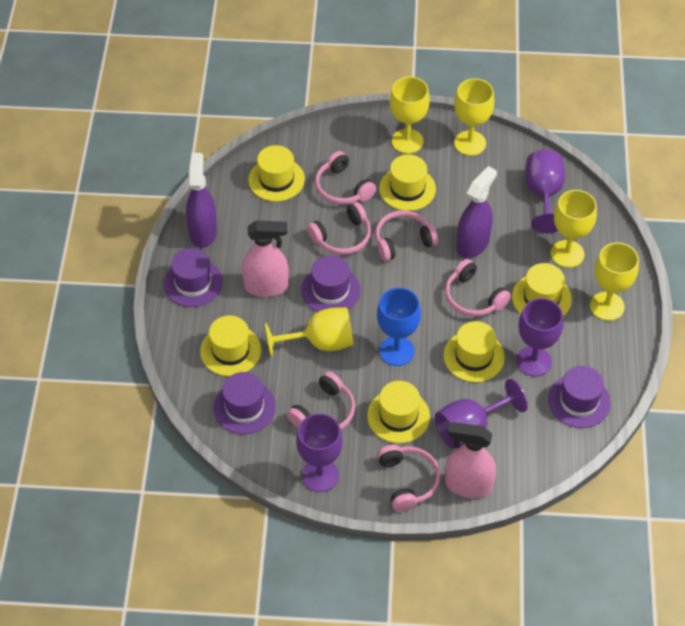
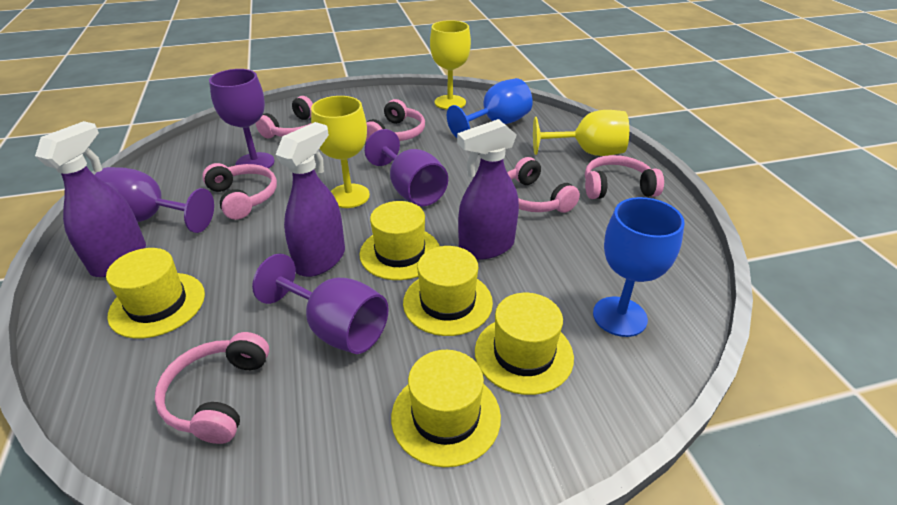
blue goblet: [377,287,421,366] = 1 -> [447,78,533,138] [593,197,685,337] = 2
pink spray bottle: [242,220,289,297] [445,422,496,498] = 2 -> none = 0
purple hat: [163,248,223,307] [213,372,276,434] [301,255,361,312] [548,366,611,428] = 4 -> none = 0
purple spray bottle: [186,153,217,248] [456,166,497,258] = 2 -> [35,121,146,277] [275,122,345,277] [457,119,519,260] = 3
yellow goblet: [265,307,353,358] [390,77,430,154] [454,78,494,156] [551,190,597,268] [590,242,639,321] = 5 -> [311,96,370,208] [430,20,471,110] [533,110,629,156] = 3
yellow hat: [200,315,261,376] [248,145,305,202] [367,381,430,443] [379,154,436,211] [443,321,505,382] [512,263,572,316] = 6 -> [106,248,205,339] [359,201,440,280] [391,350,501,467] [403,246,493,336] [475,293,574,395] = 5

